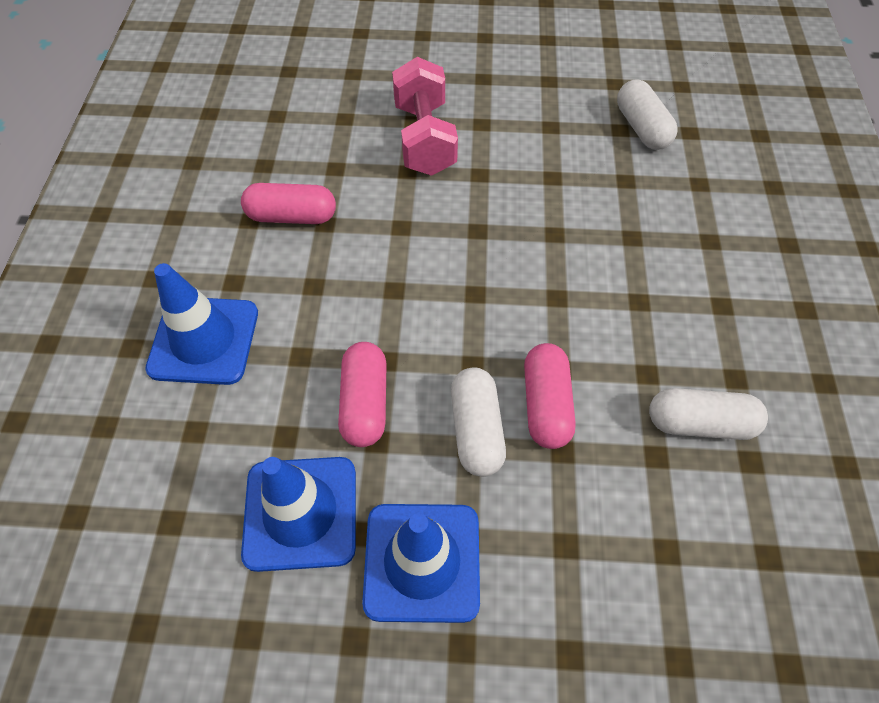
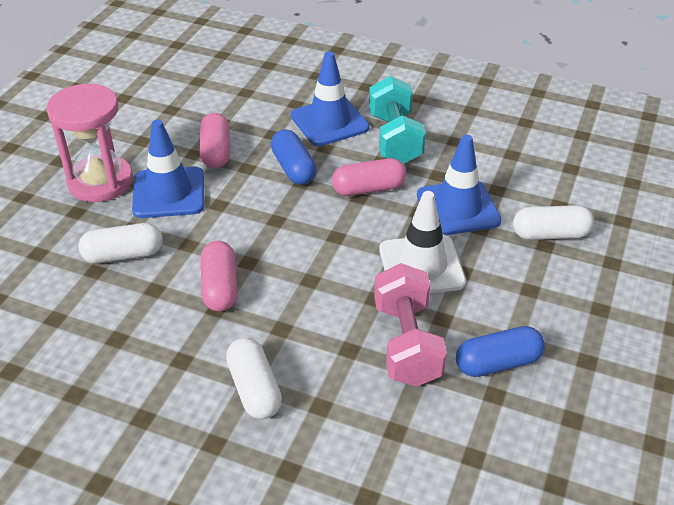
blue capsule: none = 0 -> [271,129,317,185] [456,326,545,377] = 2
pink hourglass: none = 0 -> [46,84,133,202] = 1
turquoise dumbbell: none = 0 -> [369,76,426,164] = 1
white traffic cone: none = 0 -> [379,191,466,293] = 1

